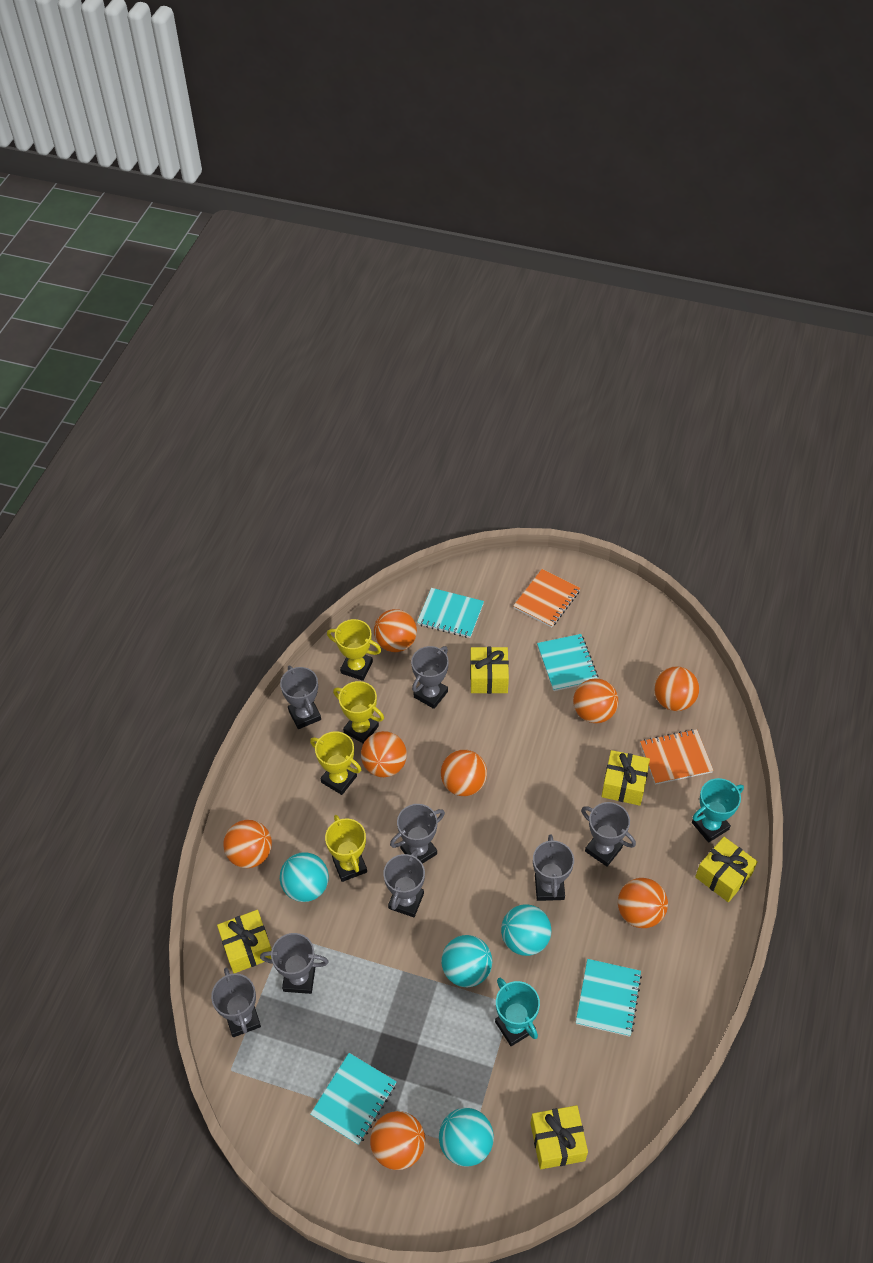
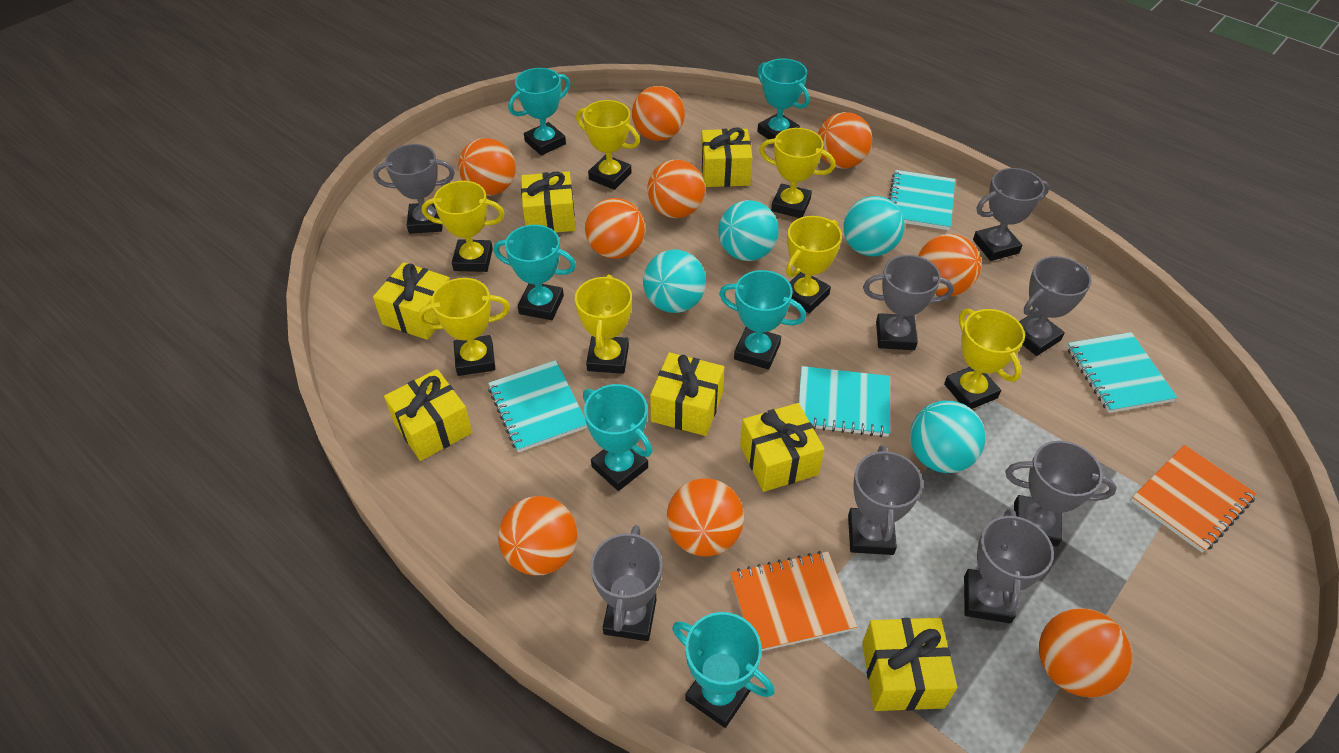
orange ball: [223,820,272,868] [361,731,407,777] [370,1111,425,1170] [374,609,417,652] [441,750,487,796] [573,679,618,723] [618,878,668,928] [654,666,699,711] = 8 -> [458,138,516,196] [498,496,577,576] [585,198,645,259] [632,86,685,141] [647,160,705,218] [667,478,744,556] [818,112,872,169] [918,234,981,296] [1039,608,1132,697] = 9
turquoise trophy: [495,978,540,1046] [692,778,744,843] = 2 -> [494,225,576,320] [508,68,570,155] [583,384,652,491] [672,612,774,728] [719,270,806,370] [757,58,810,139] = 6
yellow gift: [217,910,272,973] [470,647,509,694] [530,1105,588,1169] [601,750,650,806] [695,837,758,902] = 5 -> [373,262,450,340] [384,369,473,461] [521,171,576,233] [650,352,725,436] [701,128,753,187] [740,403,824,492] [862,618,957,711] = 7
yellow trophy: [310,731,361,795] [325,815,367,882] [327,619,381,681] [333,681,384,744] = 4 -> [418,278,510,376] [422,181,505,272] [575,275,632,374] [576,100,640,190] [759,128,835,218] [786,216,842,313] [944,309,1025,409] = 7

